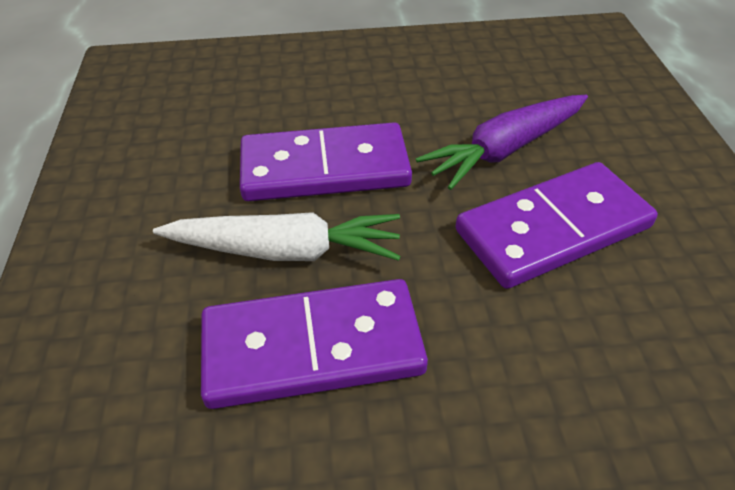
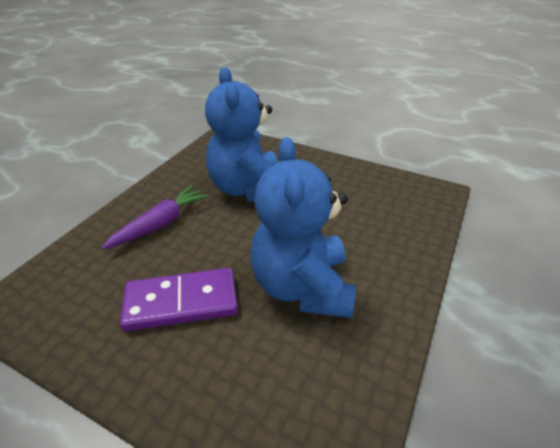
blue teddy bear: none = 0 -> [205,67,278,202] [250,137,356,318] = 2
purple domino: [201,279,428,409] [240,122,412,201] [455,162,658,289] = 3 -> [120,268,238,331] = 1
white carrot: [153,212,401,261] = 1 -> none = 0

